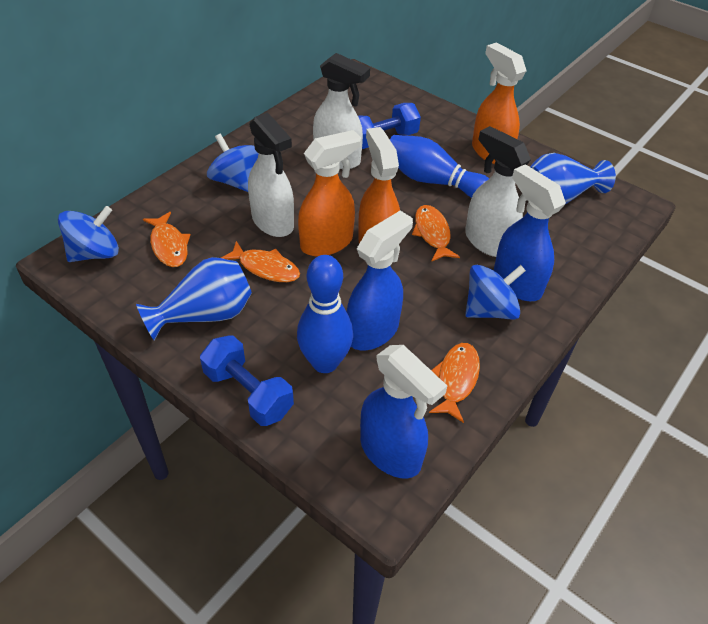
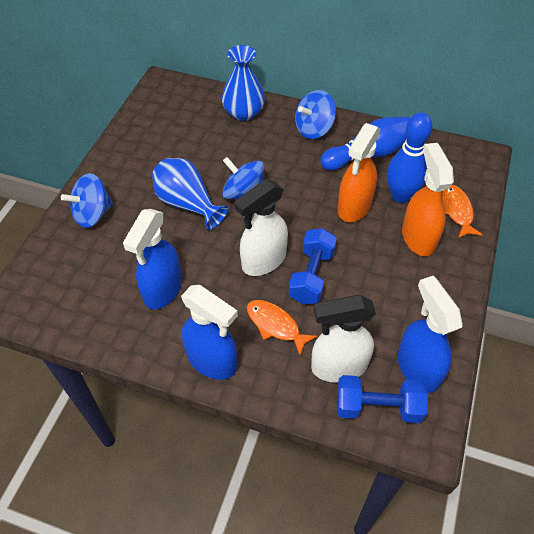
orange fish: [143,212,191,267] [221,241,300,282] [412,205,460,262] [429,343,480,423] = 4 -> [247,300,317,355] [442,185,483,238] = 2
orange spray bottle: [298,130,361,256] [358,127,400,244] [472,42,526,164] = 3 -> [337,123,380,222] [402,143,454,256] = 2
white spray bottle: [248,112,294,237] [313,53,370,169] [465,126,531,257] = 3 -> [234,179,288,276] [311,295,376,383] = 2

